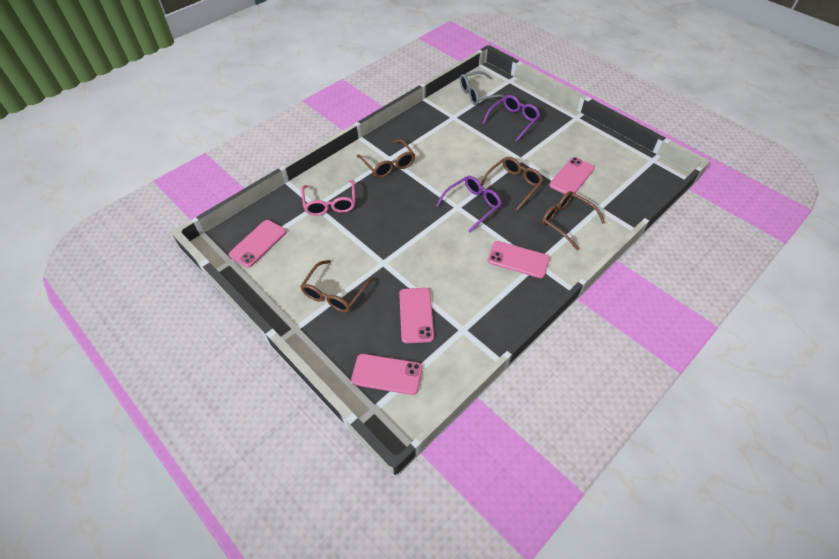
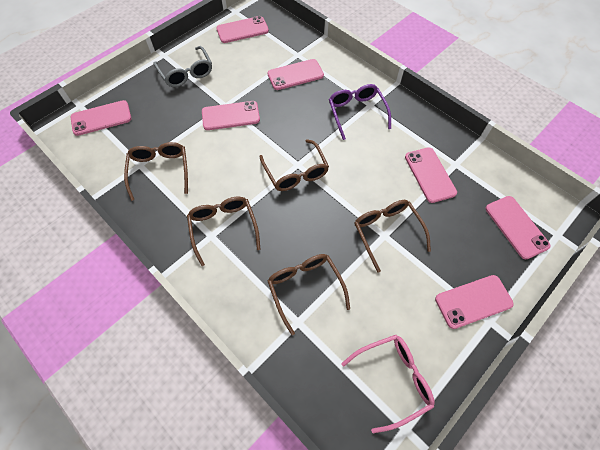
brown glasses: [300,260,374,313] [357,139,415,178] [481,157,543,211] [542,191,605,250] = 4 -> [124,142,188,201] [187,197,261,266] [260,139,329,191] [268,254,350,335] [355,200,431,273] = 5
pink phone: [229,220,286,268] [351,354,422,395] [399,288,434,343] [487,241,550,278] [550,157,594,194] = 5 -> [70,100,131,136] [202,101,260,130] [216,16,269,43] [267,59,324,90] [405,147,457,203] [435,275,514,329] [486,196,551,259] = 7
purple glasses: [436,176,502,233] [482,95,540,141] = 2 -> [329,84,391,140] = 1

